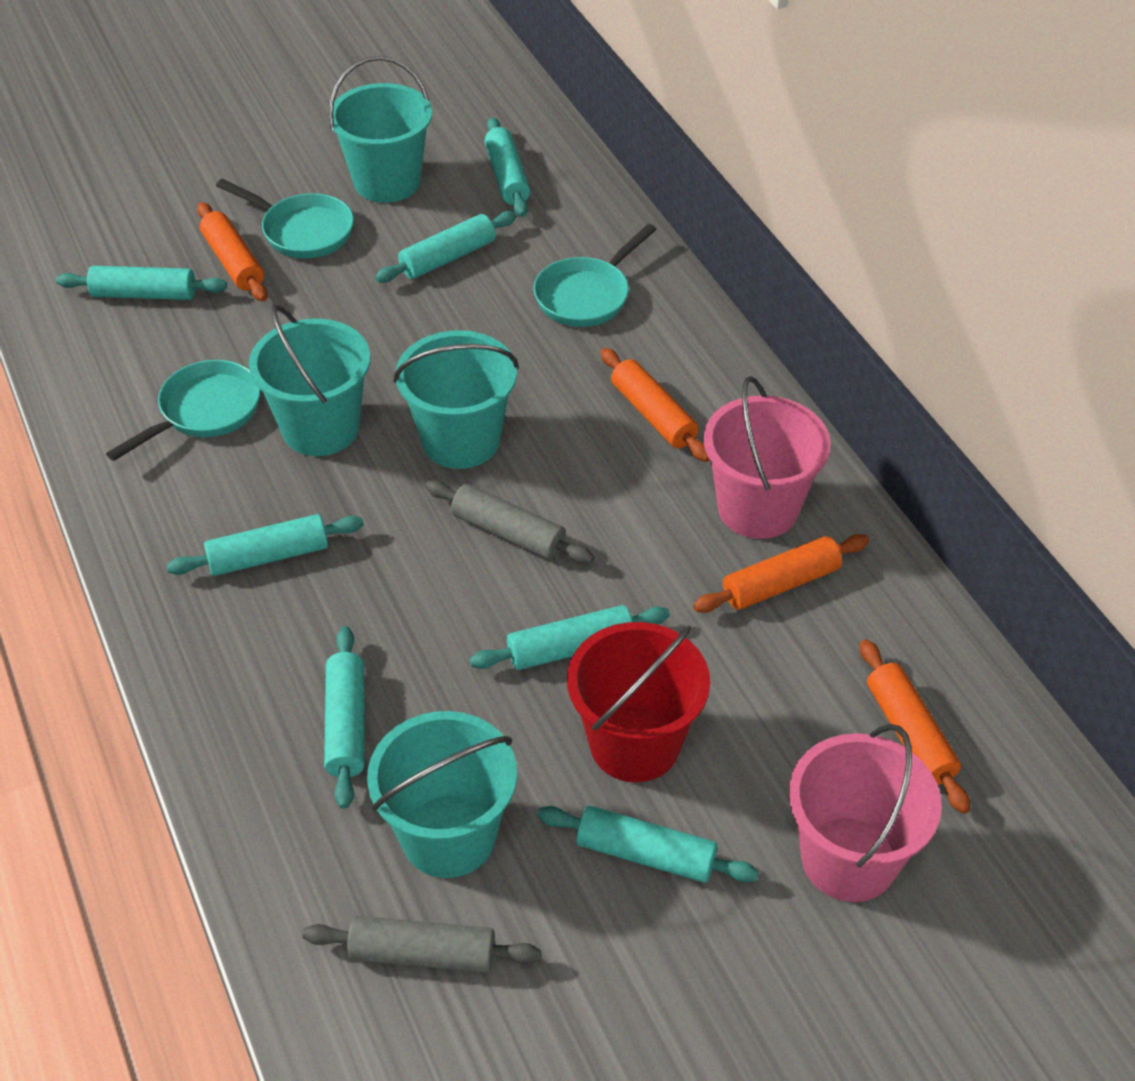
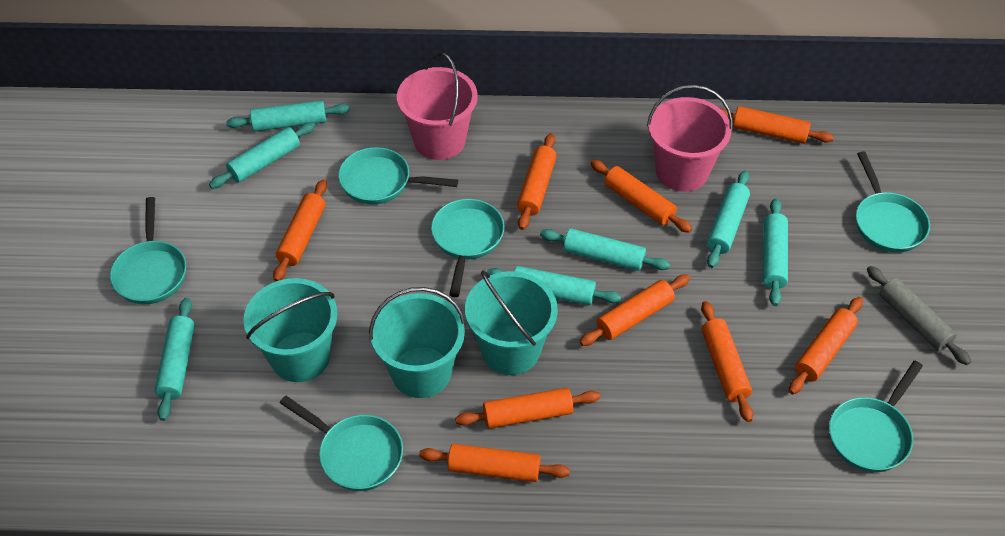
grey rolling pin: [303,916,541,973] [425,480,594,564] = 2 -> [867,266,971,365] = 1
orange rolling pin: [197,202,267,301] [600,348,710,462] [693,534,869,613] [860,639,970,814] = 4 -> [273,179,327,281] [419,444,570,482] [455,388,600,428] [517,133,557,230] [580,275,690,346] [590,160,692,233] [701,301,753,422] [720,106,834,144] [789,297,863,394] = 9
red bucket: [567,622,710,782] = 1 -> none = 0
turquoise bucket: [249,304,370,456] [328,56,432,203] [367,711,517,878] [393,330,519,469] = 4 -> [243,278,338,382] [369,287,466,398] [465,270,558,375] = 3
turquoise pan: [106,360,261,461] [216,179,354,259] [533,224,657,327] = 3 -> [110,197,186,304] [280,395,403,491] [338,147,458,204] [431,199,505,297] [829,361,923,472] [856,151,930,253] = 6

